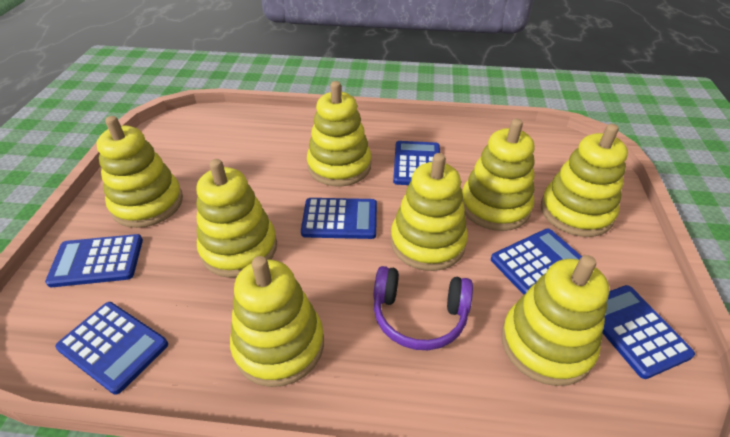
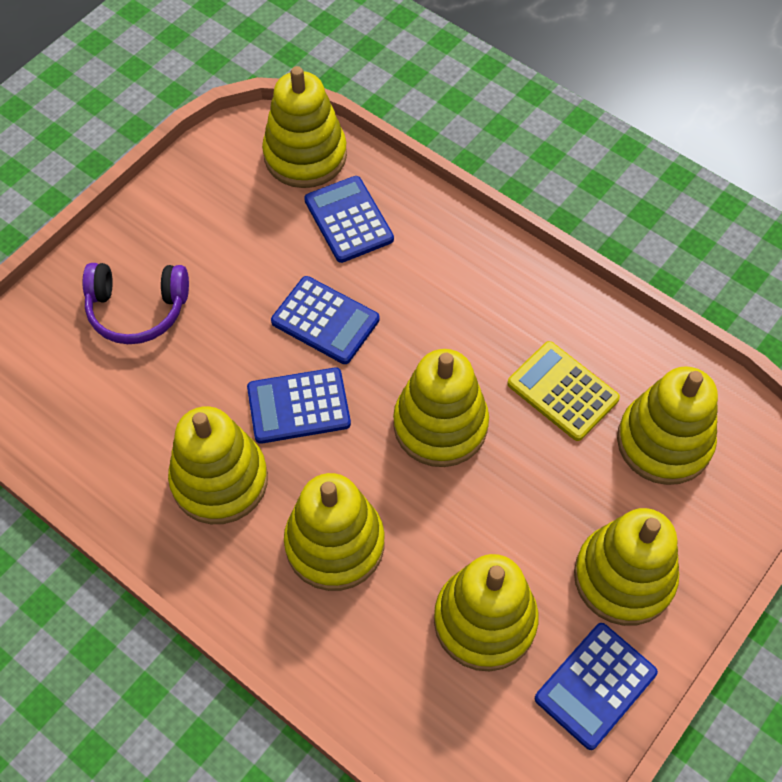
blue calculator: [45,234,143,287] [55,302,168,395] [301,198,377,239] [393,141,440,185] [491,229,582,295] [603,285,695,379] = 6 -> [247,367,351,444] [271,276,380,364] [304,176,394,263] [535,623,658,750] = 4
yellow calculator: none = 0 -> [507,341,620,441] = 1
yellow stacking toy: [96,116,183,228] [197,159,277,278] [230,256,324,387] [307,81,371,187] [391,153,468,271] [462,119,535,231] [501,255,609,386] [541,124,628,237] = 8 -> [168,406,268,524] [262,66,347,188] [284,473,385,591] [393,349,489,467] [434,554,539,671] [574,508,679,626] [617,366,718,485] = 7

